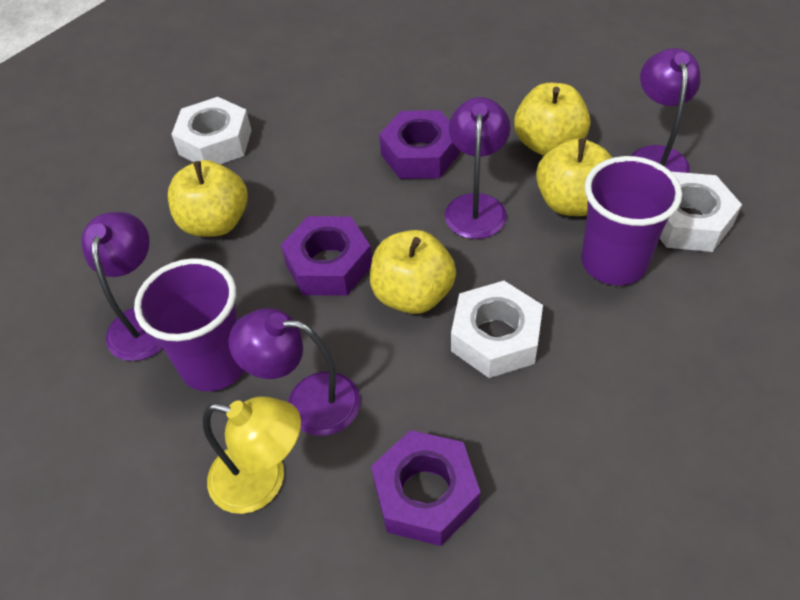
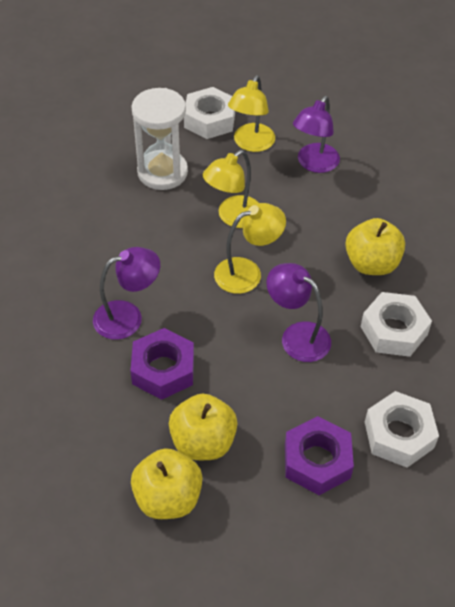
purple cup: [134,258,244,391] [581,156,682,285] = 2 -> none = 0
purple lamp: [81,212,163,361] [228,308,360,436] [445,97,511,239] [631,48,701,173] = 4 -> [93,247,160,340] [266,263,331,362] [293,96,340,173] = 3
purple nut: [281,216,372,296] [371,430,480,546] [379,110,460,179] = 3 -> [130,328,194,400] [285,416,354,495] = 2
white hourglass: none = 0 -> [131,88,188,190] = 1
yellow apple: [168,160,248,237] [370,230,456,314] [514,83,590,156] [536,138,612,216] = 4 -> [131,448,203,519] [169,394,238,460] [345,218,405,275] = 3
yellow lamp: [203,396,301,514] = 1 -> [203,150,259,228] [214,203,286,294] [228,75,275,152] = 3

